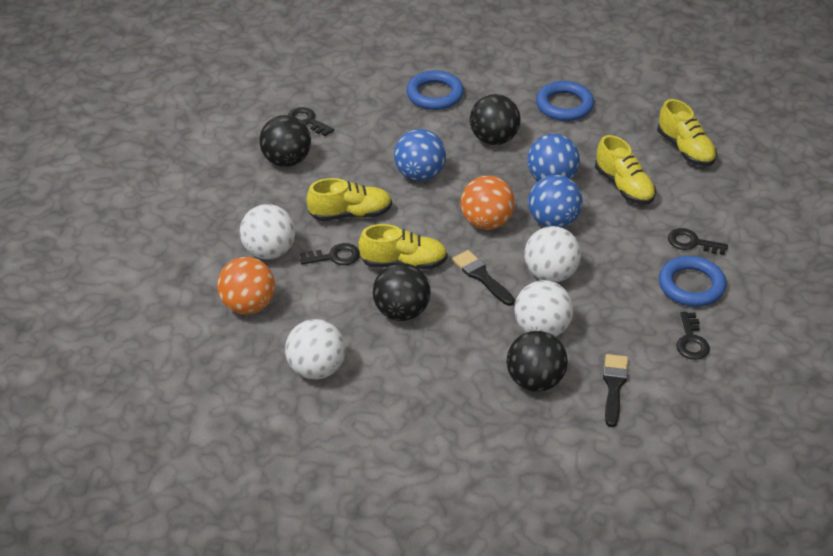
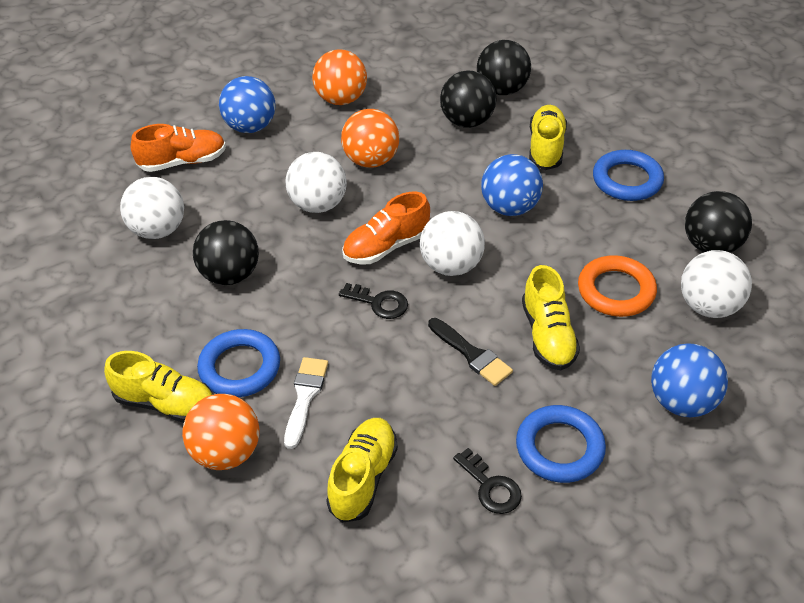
black brush: [452,250,515,306] [603,354,628,427] = 2 -> [428,318,513,386] = 1
black key: [288,107,334,136] [300,243,360,265] [668,228,728,255] [676,312,710,360] = 4 -> [339,283,408,319] [453,448,522,514] = 2
orange ball: [217,257,275,315] [460,176,515,230] = 2 -> [182,394,259,470] [312,49,367,105] [341,109,399,168] = 3
orange ring: none = 0 -> [578,255,657,317] = 1
orange shoe: none = 0 -> [131,124,226,172] [342,192,430,264] = 2
white brush: none = 0 -> [284,357,328,449] = 1

